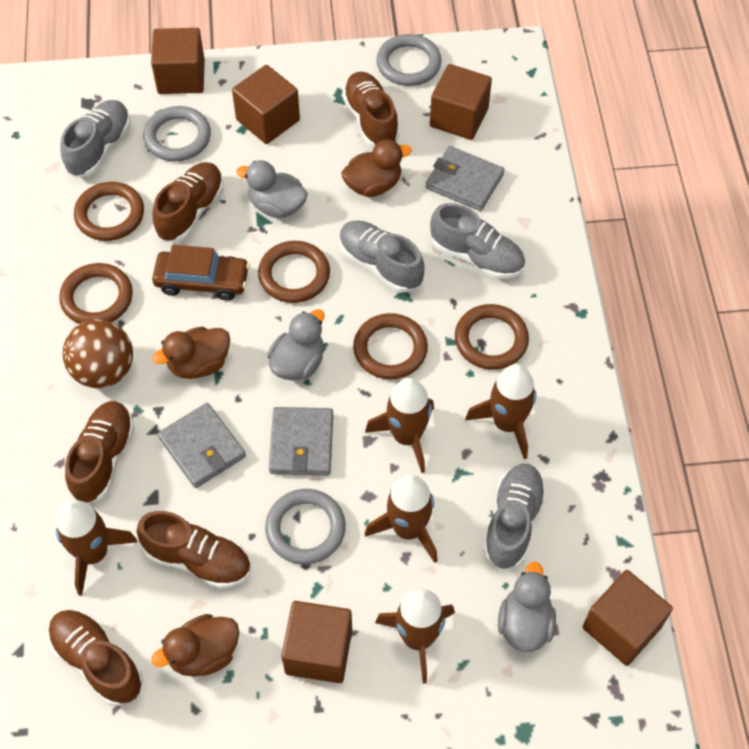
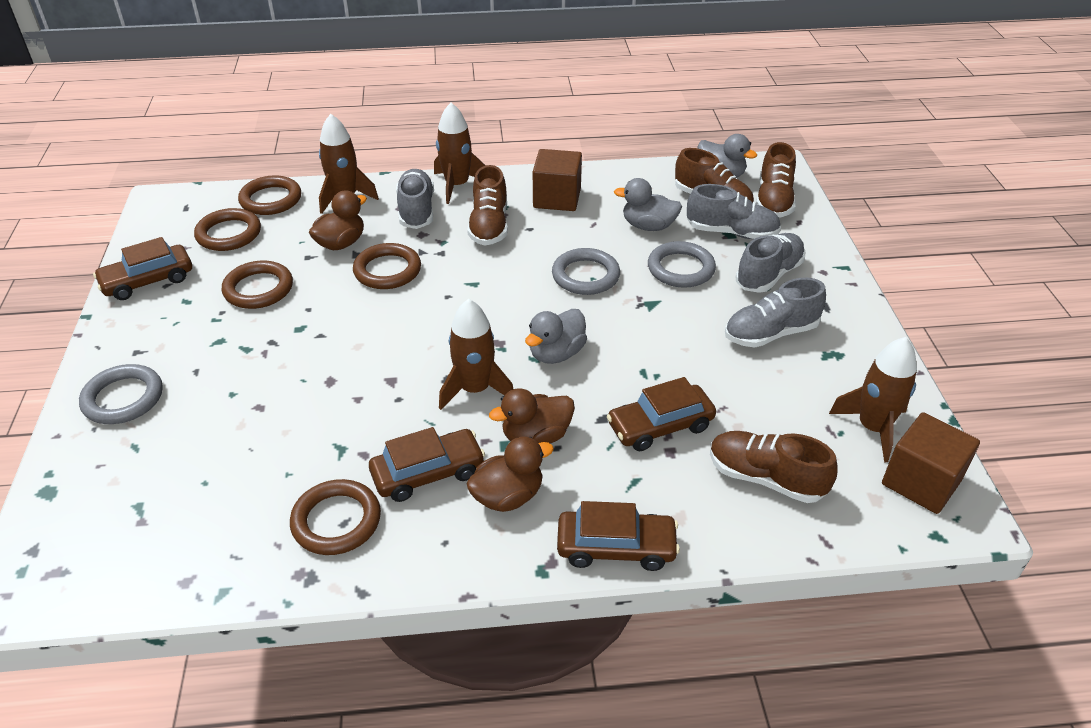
brown ball: [63,319,133,388] = 1 -> none = 0
brown car: [152,245,250,301] = 1 -> [93,237,192,300] [369,427,485,502] [557,501,680,571] [607,377,716,451] = 4
brown cube: [151,28,205,94] [232,65,300,144] [281,601,352,683] [430,64,492,140] [583,570,673,666] = 5 -> [533,149,582,211] [882,412,980,514] = 2
brown rocket: [56,500,137,596] [365,378,434,473] [365,474,438,563] [375,588,455,684] [465,364,536,459] = 5 -> [319,114,379,214] [434,103,486,204] [439,299,513,410] [829,337,917,462] = 4
brown shoe: [48,610,143,706] [65,401,135,503] [137,511,251,589] [153,162,224,242] [342,72,399,148] = 5 -> [467,165,508,245] [675,148,754,202] [710,431,838,503] [756,142,796,218] = 4
grey wallet: [158,403,246,488] [269,407,333,475] [426,146,505,211] = 3 -> none = 0

